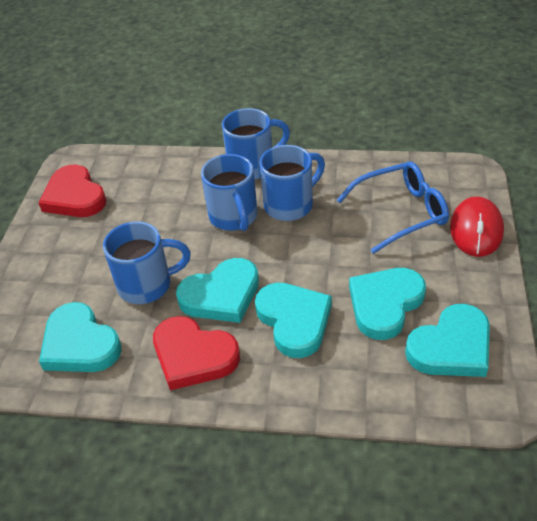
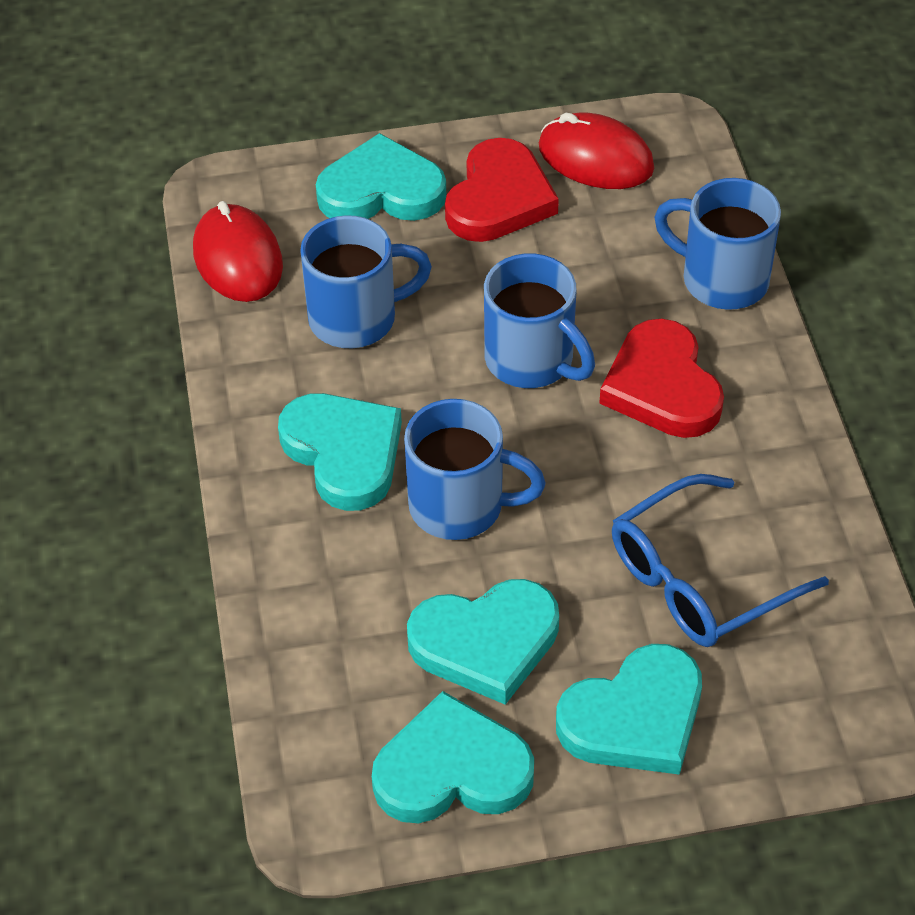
red mouse: [450,197,504,257] = 1 -> [193,201,283,302] [539,113,654,189] = 2

